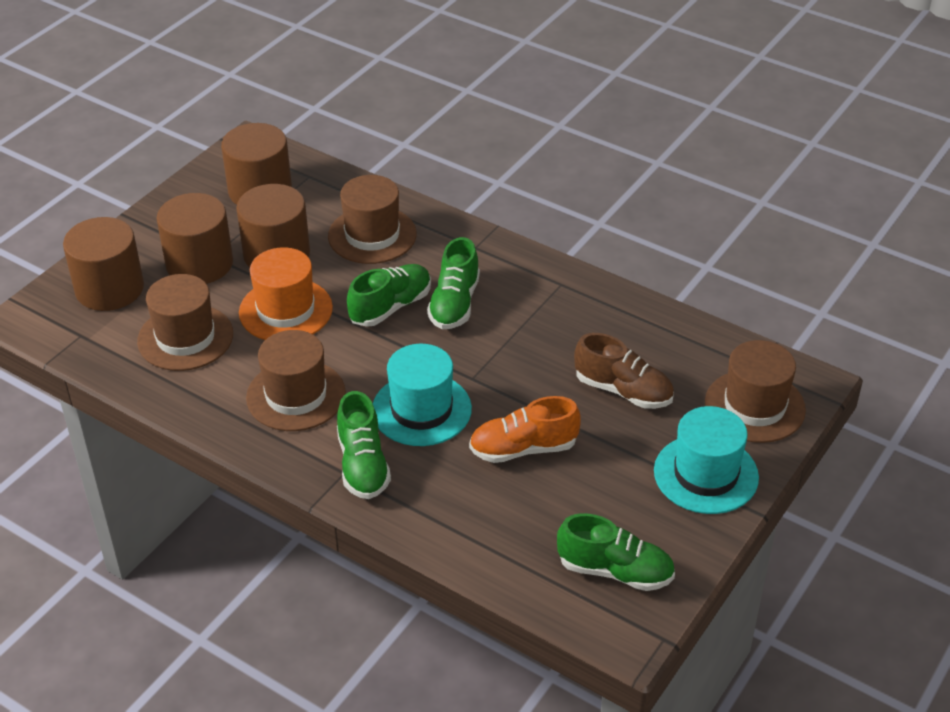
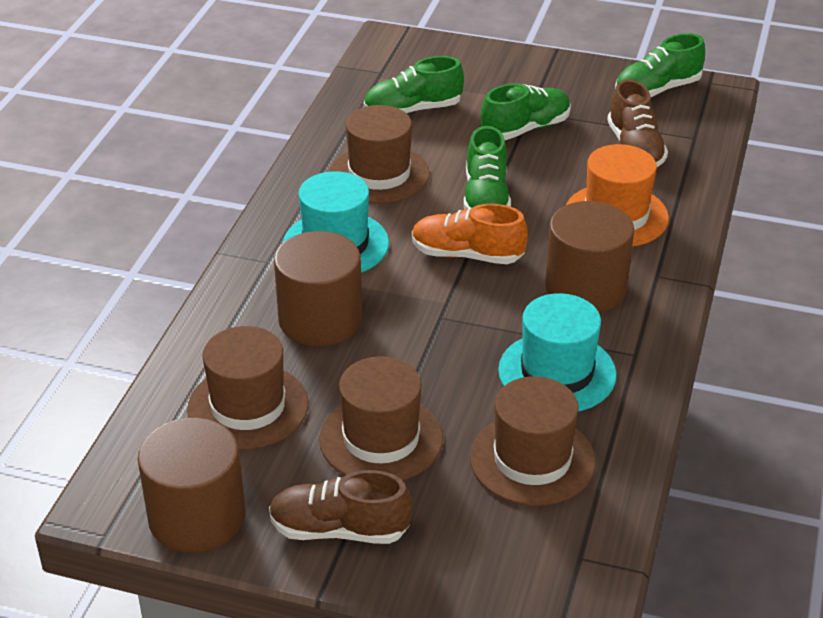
brown cylinder: [63,217,144,311] [157,193,233,284] [221,123,292,205] [236,184,310,267] = 4 -> [137,417,245,553] [274,231,362,346] [545,201,634,312] = 3
brown shoe: [574,333,674,409] = 1 -> [269,470,412,544] [607,79,668,167] = 2

